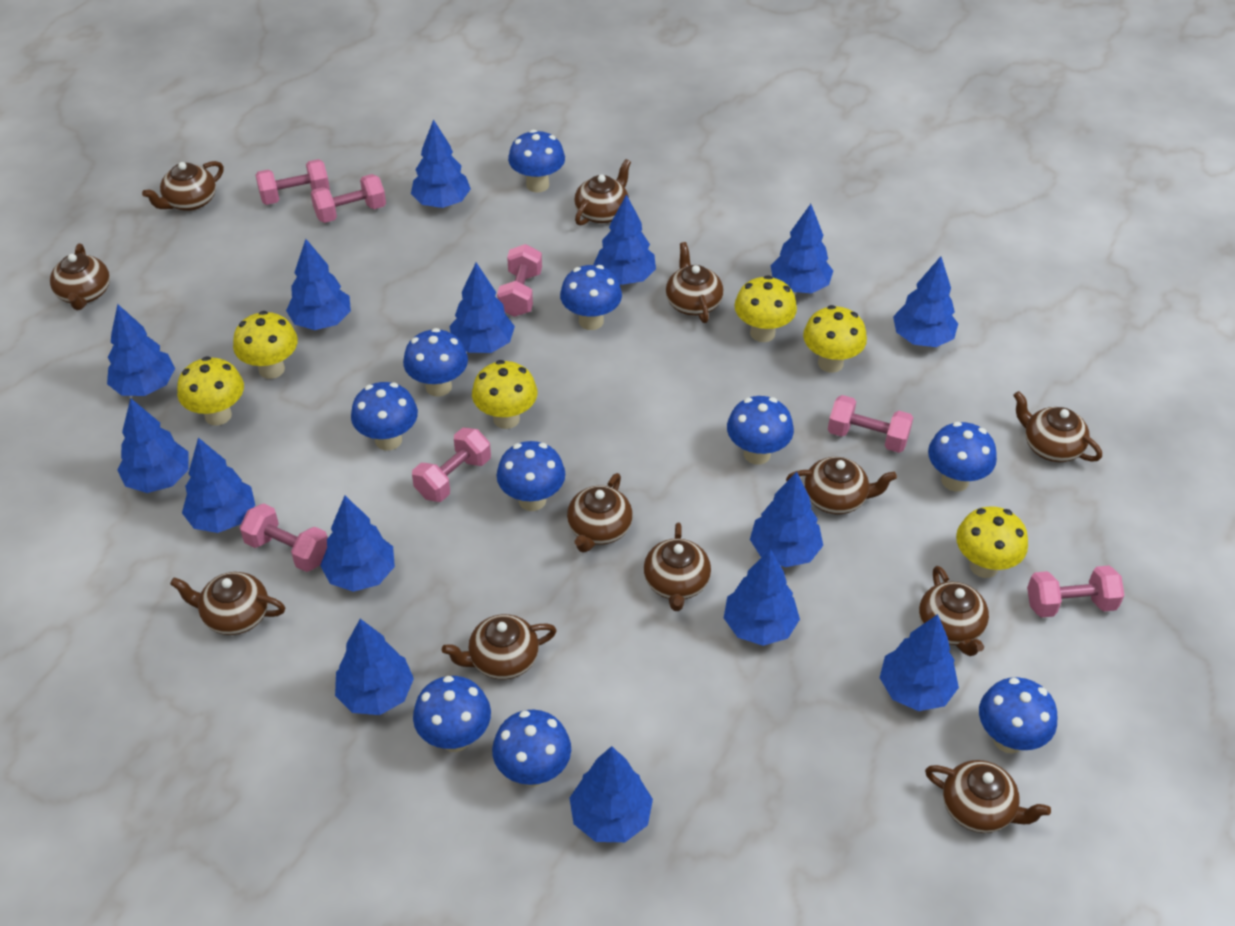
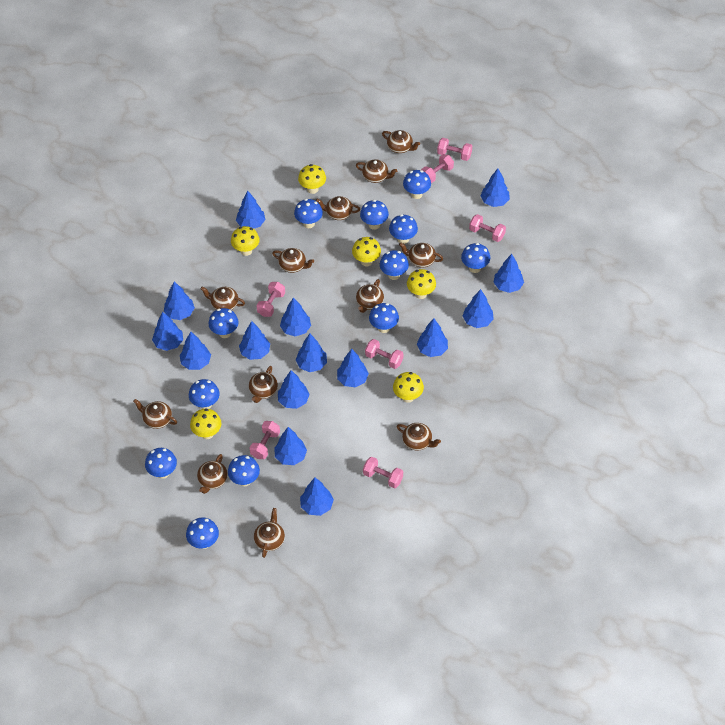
blue mushroom: [351,382,418,450] [403,328,468,397] [413,676,491,752] [492,710,571,787] [497,441,565,511] [508,130,565,192] [560,265,622,330] [727,396,794,464] [928,422,997,492] [979,677,1057,753] = 10 -> [145,448,177,479] [186,517,219,549] [189,379,220,409] [208,308,238,338] [228,455,260,486] [294,199,323,228] [360,200,389,230] [369,303,399,333] [380,250,409,280] [389,214,418,244] [403,170,431,199] [461,243,490,273] = 12

